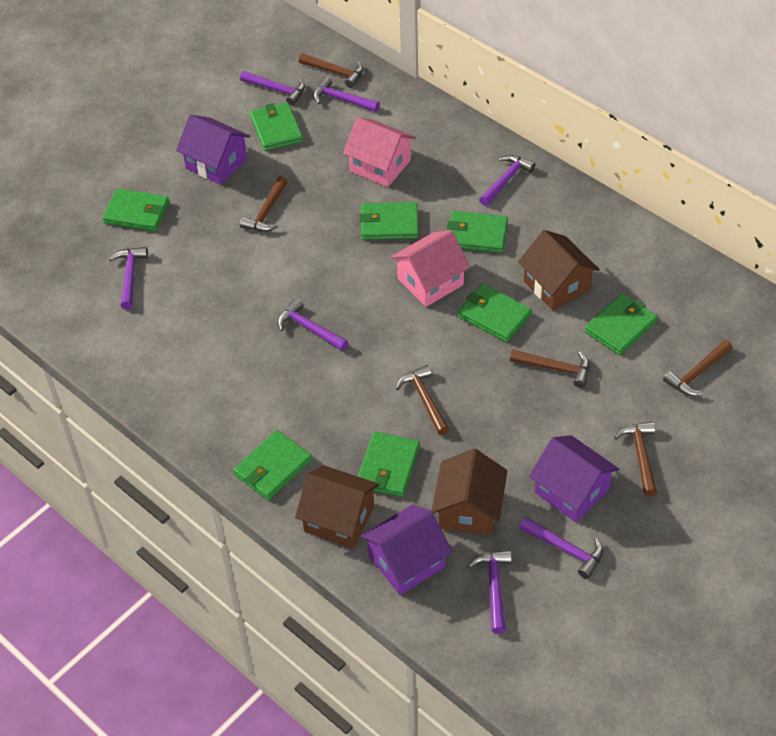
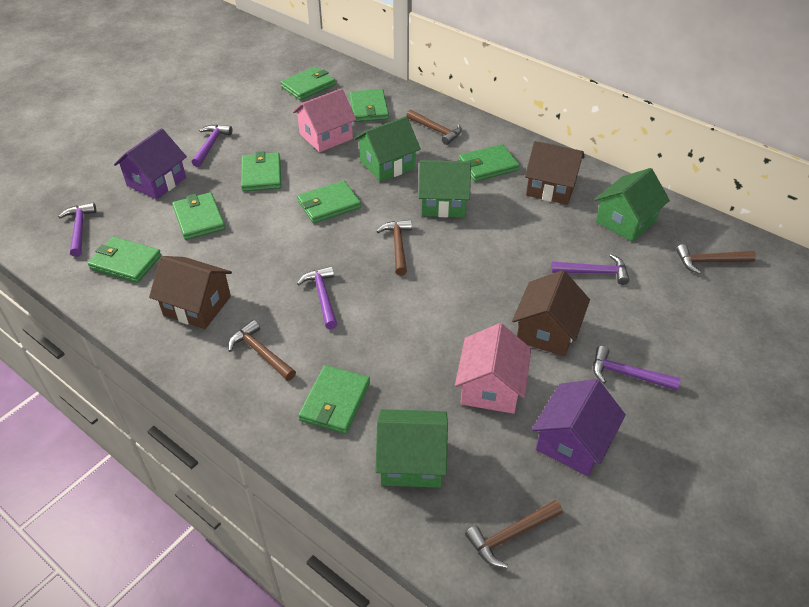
brown hammer: [240,176,288,232] [299,53,363,88] [395,365,449,435] [510,349,590,388] [614,422,657,497] [663,340,733,396] = 6 -> [228,320,296,381] [377,220,412,276] [406,110,462,145] [465,500,563,568] [676,244,756,274] = 5
green house: none = 0 -> [354,116,421,182] [376,409,448,488] [418,160,471,217] [594,168,670,242] = 4
purple hammer: [109,247,148,309] [240,71,305,106] [278,298,348,351] [313,76,380,112] [468,550,512,634] [479,155,535,206] [520,517,603,579] = 7 -> [58,203,96,257] [192,125,232,167] [297,266,337,329] [551,254,630,285] [593,346,681,391] = 5
purple house: [176,115,250,185] [361,505,452,595] [529,435,619,523] = 3 -> [114,128,187,200] [532,379,626,476] = 2

